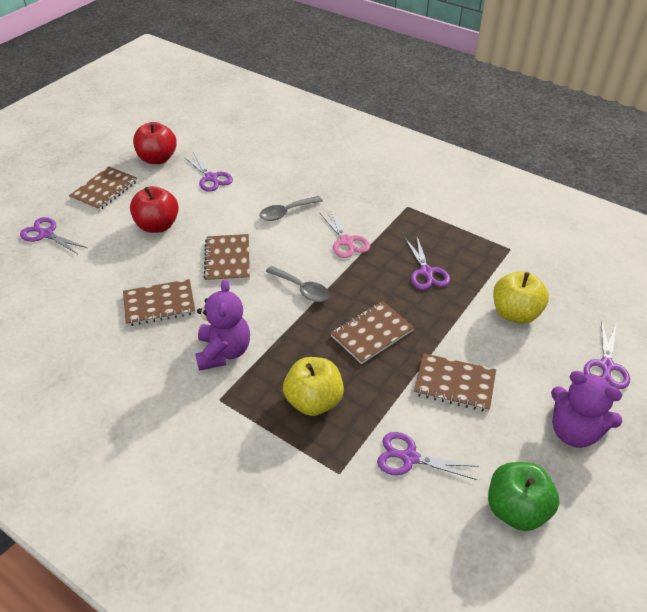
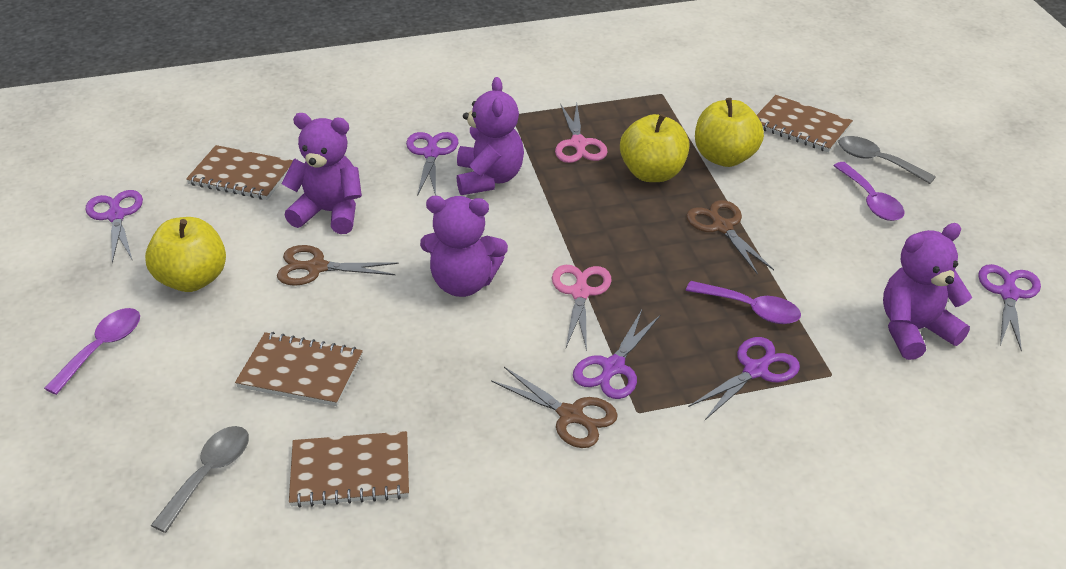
brown notebook: [69,166,137,211] [123,279,195,326] [204,234,250,282] [330,301,414,364] [414,353,496,412] = 5 -> [186,145,293,200] [235,332,363,406] [289,431,409,508] [757,95,853,152] = 4
brown scissors: none = 0 -> [277,245,398,286] [491,367,618,448] [686,200,774,275] = 3
green apple: [488,462,559,531] = 1 -> none = 0
pink scissors: [320,209,370,258] = 1 -> [552,265,612,351] [555,103,608,163] = 2
purple spoon: none = 0 -> [44,308,140,395] [686,281,801,324] [833,162,904,221] = 3
purple teddy bear: [195,279,250,371] [551,371,622,448] = 2 -> [281,113,362,234] [420,196,508,297] [457,77,524,195] [883,223,972,360] = 4
red apple: [130,186,179,233] [133,122,177,164] = 2 -> none = 0
yellow apple: [283,357,344,416] [493,271,549,324] = 2 -> [145,217,226,292] [620,114,689,182] [695,98,764,167] = 3

